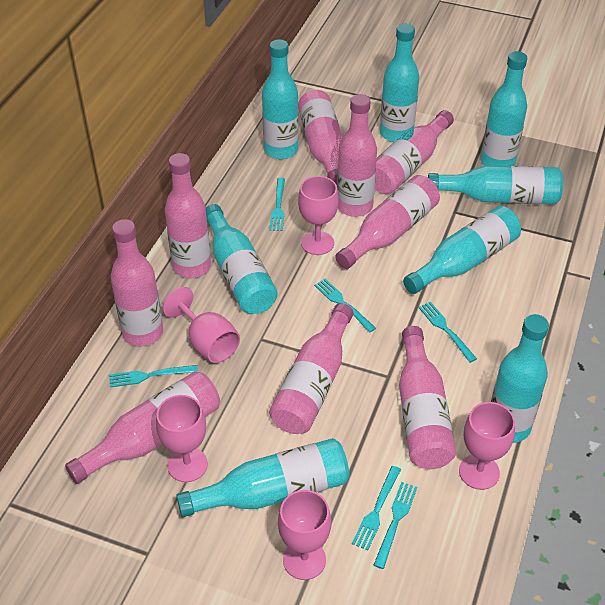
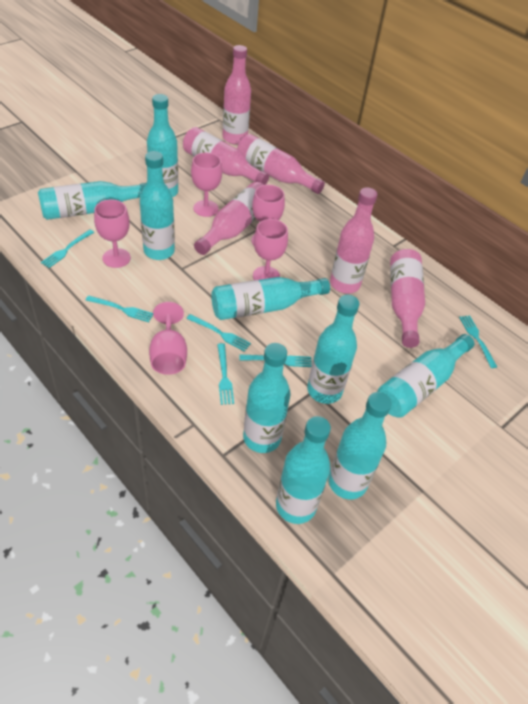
pink bottle: [65,371,220,484] [111,219,163,346] [165,153,211,278] [269,303,353,434] [298,90,343,185] [335,175,440,269] [337,94,377,217] [375,110,454,194] [399,326,456,469] = 9 -> [183,127,269,185] [194,182,264,255] [223,45,251,145] [237,134,325,194] [330,187,377,294] [390,249,425,348] = 6
turquoise bottle: [176,438,349,517] [206,204,278,314] [262,39,299,159] [380,24,419,142] [403,206,521,294] [428,165,563,204] [481,51,527,166] [491,314,549,443] = 8 -> [38,181,146,220] [140,151,175,260] [147,94,178,198] [211,277,330,320] [243,343,291,453] [276,416,331,524] [307,295,359,404] [328,392,392,499] [377,334,474,418] = 9

